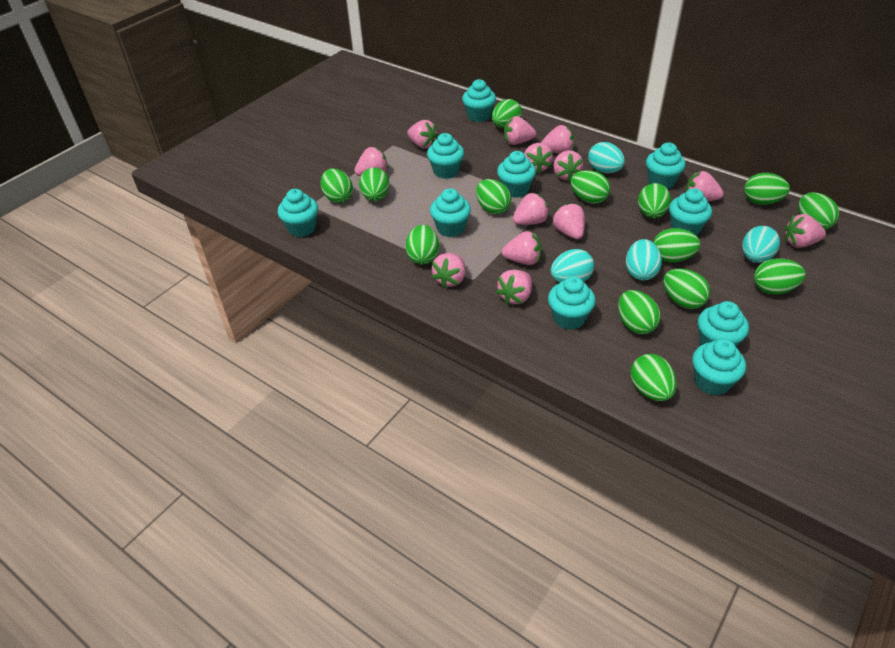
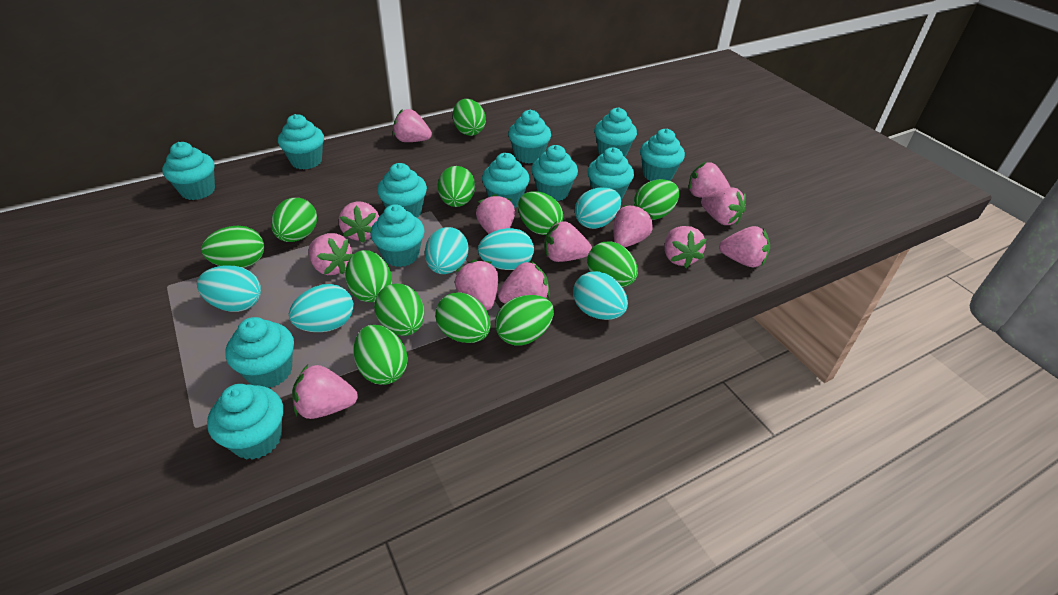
green egg: [321,168,353,203] [359,168,390,201] [406,225,439,265] [476,179,511,214] [492,99,522,128] [570,170,610,204] [618,290,661,334] [631,354,677,401] [638,183,671,218] [653,228,700,262] [663,269,710,309] [744,173,790,205] [754,258,806,295] [798,192,839,230] = 14 -> [201,226,264,268] [271,198,317,242] [345,250,392,302] [353,325,408,385] [374,283,424,336] [435,292,490,343] [437,166,475,207] [453,99,486,136] [495,295,554,345] [518,191,563,235] [587,242,638,287] [634,179,679,220] = 12
turquoise cupcake: [278,189,318,237] [427,133,464,179] [430,188,471,237] [462,79,496,122] [497,151,536,198] [548,276,596,330] [646,142,686,189] [669,188,712,236] [692,339,746,395] [698,301,749,346] = 10 -> [162,142,215,200] [207,384,283,460] [225,317,294,388] [278,114,324,170] [371,204,425,267] [377,163,427,218] [482,153,529,208] [508,110,551,164] [531,145,578,201] [587,147,634,199] [594,107,637,157] [640,129,685,181] = 12
turquoise egg: [551,249,594,283] [588,142,625,173] [626,239,662,281] [742,226,780,263] = 4 -> [197,266,261,312] [289,284,354,332] [425,227,468,274] [478,228,534,270] [573,271,628,320] [575,187,621,229] = 6

